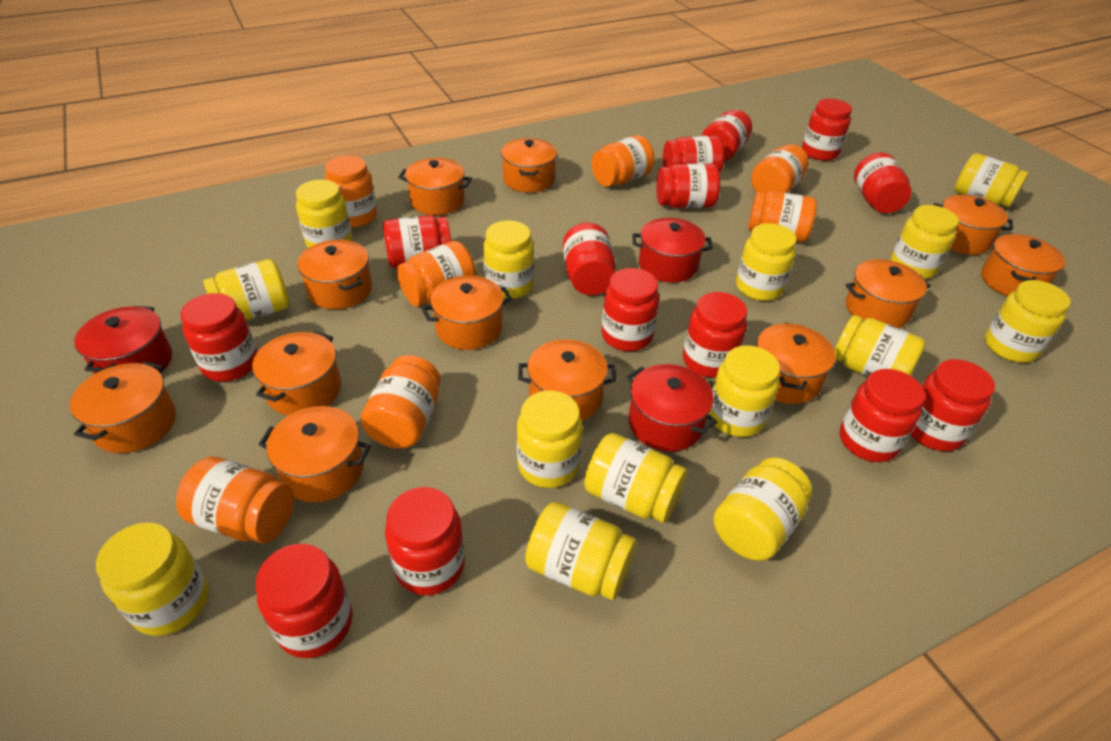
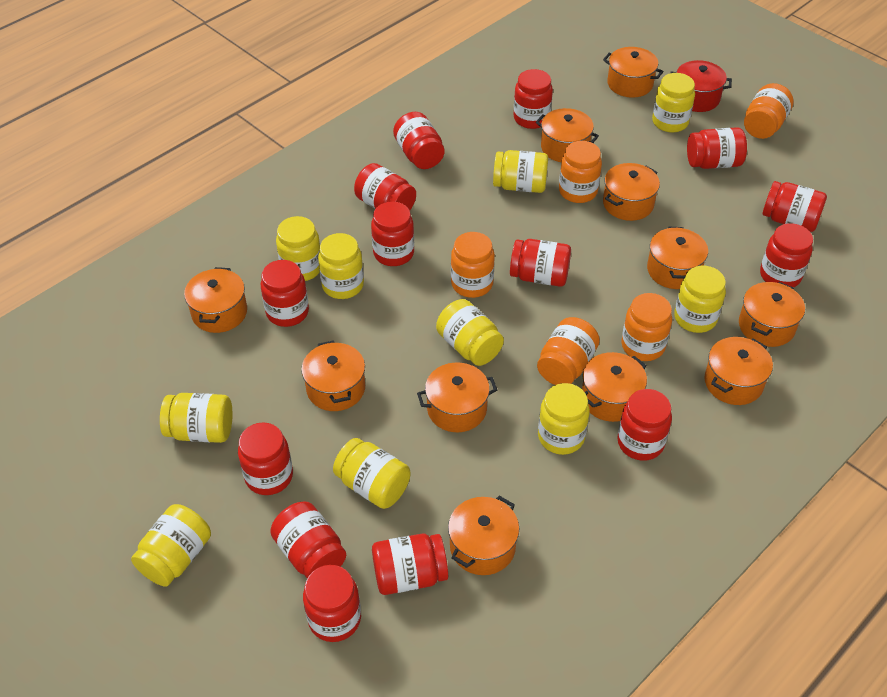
orange jar: [176,457,294,543] [325,156,377,227] [361,355,441,448] [397,241,476,307] [591,135,655,187] [748,191,817,242] [751,144,809,194] = 7 -> [451,232,495,298] [537,317,600,385] [559,141,602,203] [621,293,672,361] [744,83,793,139] = 5
orange pot: [70,361,176,453] [252,331,341,416] [258,406,371,502] [297,240,372,309] [398,158,472,215] [422,275,512,350] [501,138,557,193] [518,339,617,421] [756,323,836,404] [846,259,931,328] [933,195,1013,255] [981,234,1065,296] = 12 -> [184,267,247,333] [301,340,365,411] [417,363,497,432] [448,495,519,575] [536,108,599,162] [582,352,647,422] [603,47,664,98] [603,163,660,221] [647,227,708,289] [704,337,773,405] [739,282,805,347] = 11
red pot: [74,306,172,374] [627,364,717,452] [632,218,713,283] = 3 -> [670,60,732,112] = 1
yellow jar: [96,522,209,636] [203,259,290,321] [296,180,352,248] [483,220,534,299] [517,391,583,488] [525,502,637,600] [584,433,687,523] [709,345,780,437] [713,457,812,561] [736,223,797,301] [834,315,926,377] [890,205,959,279] [954,153,1029,208] [985,280,1071,363] = 14 -> [131,504,211,587] [160,393,233,443] [276,216,320,281] [318,233,364,299] [333,438,411,509] [436,299,504,366] [493,150,548,193] [538,383,590,455] [652,73,695,133] [674,266,726,333] = 10

